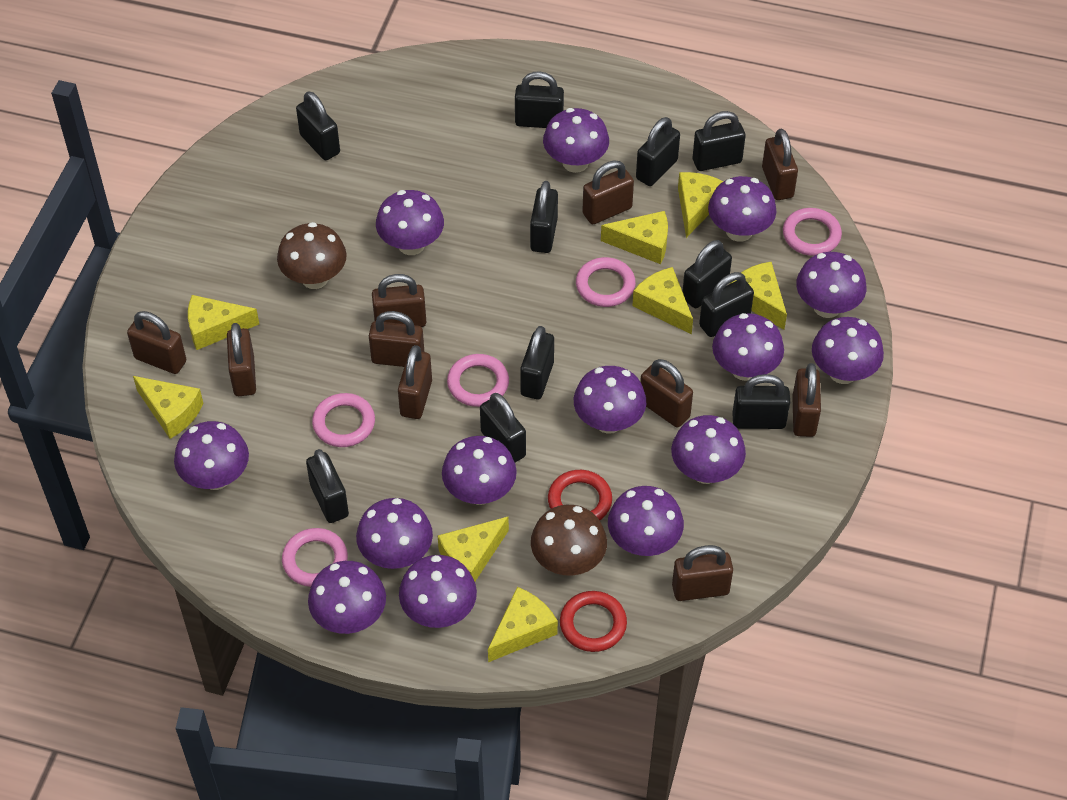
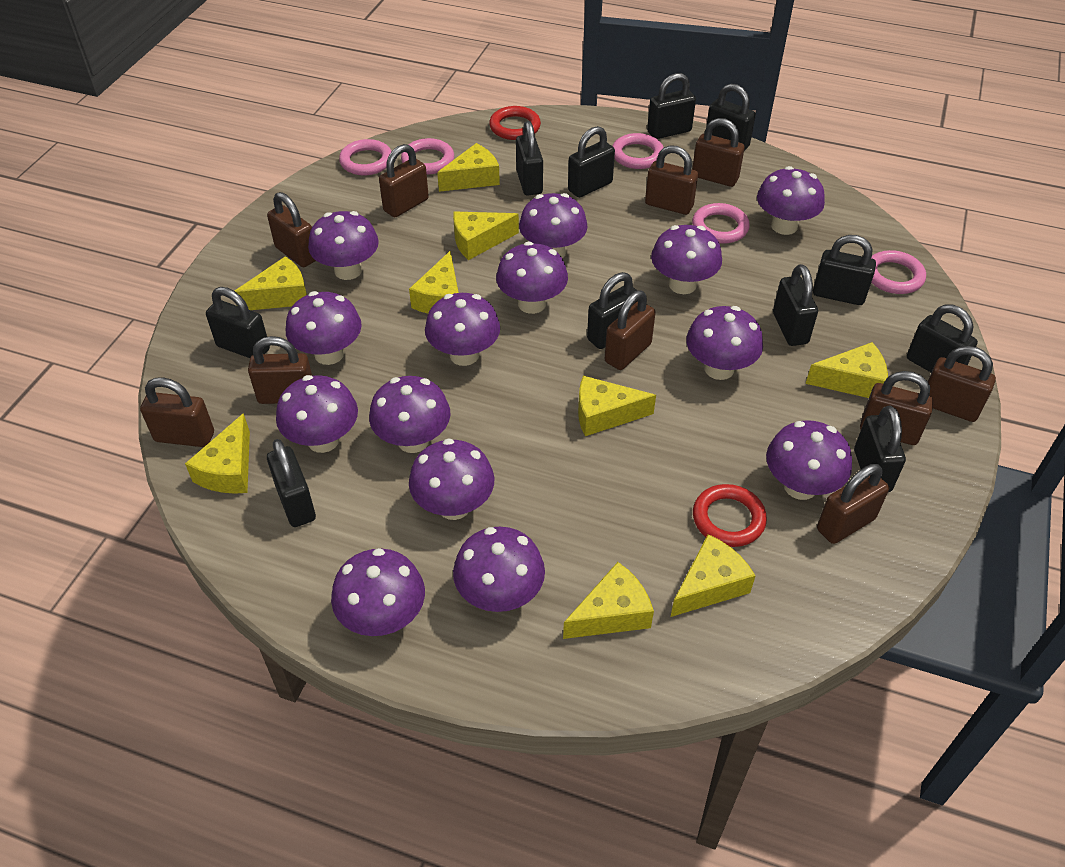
brown mushroom: [277,222,347,289] [531,505,607,576] = 2 -> none = 0
yellow cheese: [133,376,204,439] [188,295,259,350] [438,517,509,582] [488,587,558,662] [601,211,668,264] [632,267,693,334] [678,172,724,238] [730,262,787,330] = 8 -> [185,413,250,494] [235,256,307,310] [409,251,459,313] [437,143,500,192] [453,212,519,260] [563,562,654,639] [578,376,656,436] [671,534,756,617] [806,342,888,398] = 9

